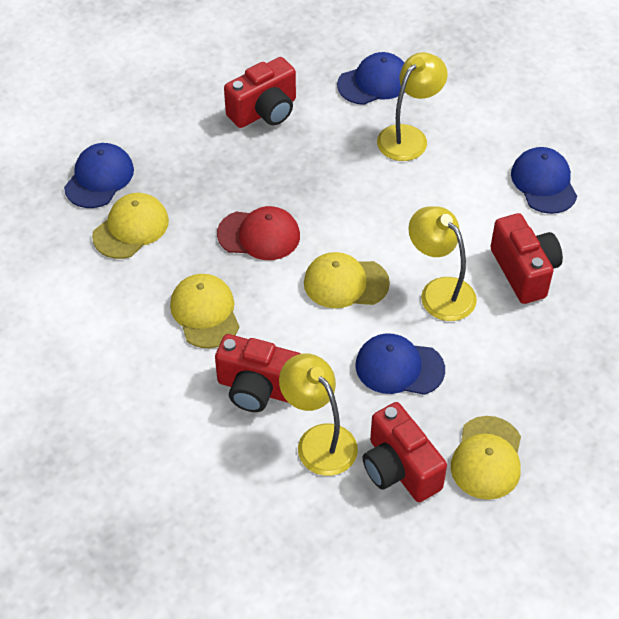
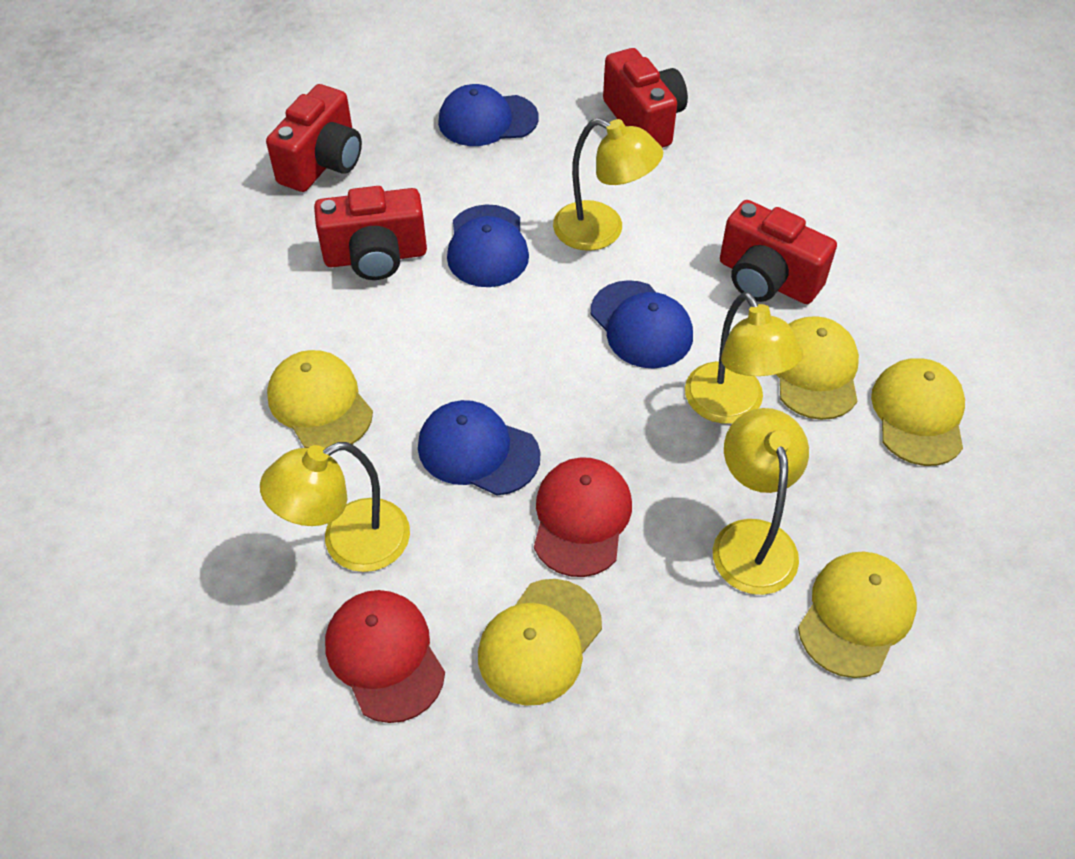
red cap: [217,206,300,260] = 1 -> [325,590,445,723] [534,457,632,577] = 2
yellow cap: [92,193,169,259] [170,274,239,348] [304,252,390,309] [451,416,521,500] = 4 -> [267,350,373,449] [478,579,602,706] [776,316,859,420] [798,552,917,678] [871,358,965,466] = 5
yellow lamp: [279,353,358,476] [377,52,448,161] [408,206,477,321] = 3 -> [260,442,410,572] [553,118,663,251] [685,292,803,424] [713,408,809,595] = 4

